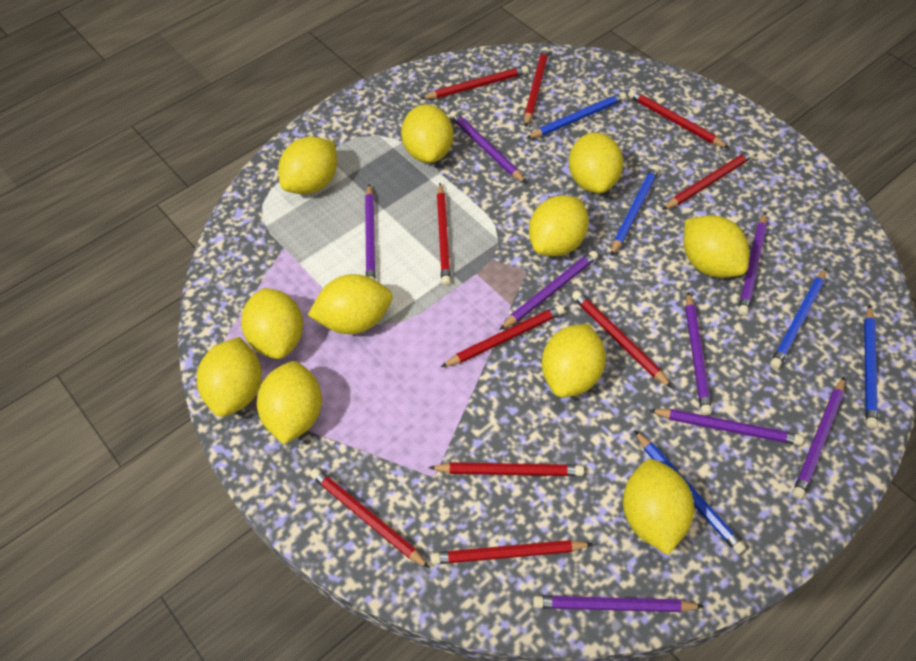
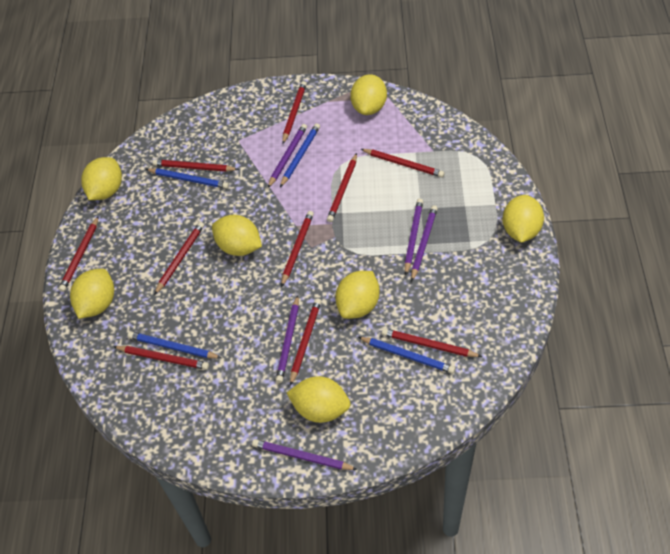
blue pencil: [526,92,627,139] [611,165,659,256] [634,430,746,554] [770,268,826,369] [864,305,878,429] = 5 -> [128,331,221,358] [146,168,229,189] [280,123,320,187] [358,337,455,374] = 4
purple pencil: [365,184,376,280] [449,111,526,183] [499,251,598,330] [533,596,704,612] [649,409,804,445] [685,292,712,415] [738,213,767,316] [792,377,845,499] = 8 -> [252,439,358,470] [268,124,307,188] [276,295,299,383] [405,199,423,275] [411,205,438,282] = 5
yellow lemon: [197,337,262,417] [241,288,303,359] [257,361,322,445] [278,137,337,194] [308,274,393,334] [401,105,453,163] [529,195,589,256] [542,324,606,398] [569,133,623,193] [623,459,694,555] [683,215,749,278] = 11 -> [70,269,114,319] [81,157,122,200] [212,215,262,256] [287,376,351,423] [335,271,380,319] [350,74,387,115] [503,195,544,243] = 7

